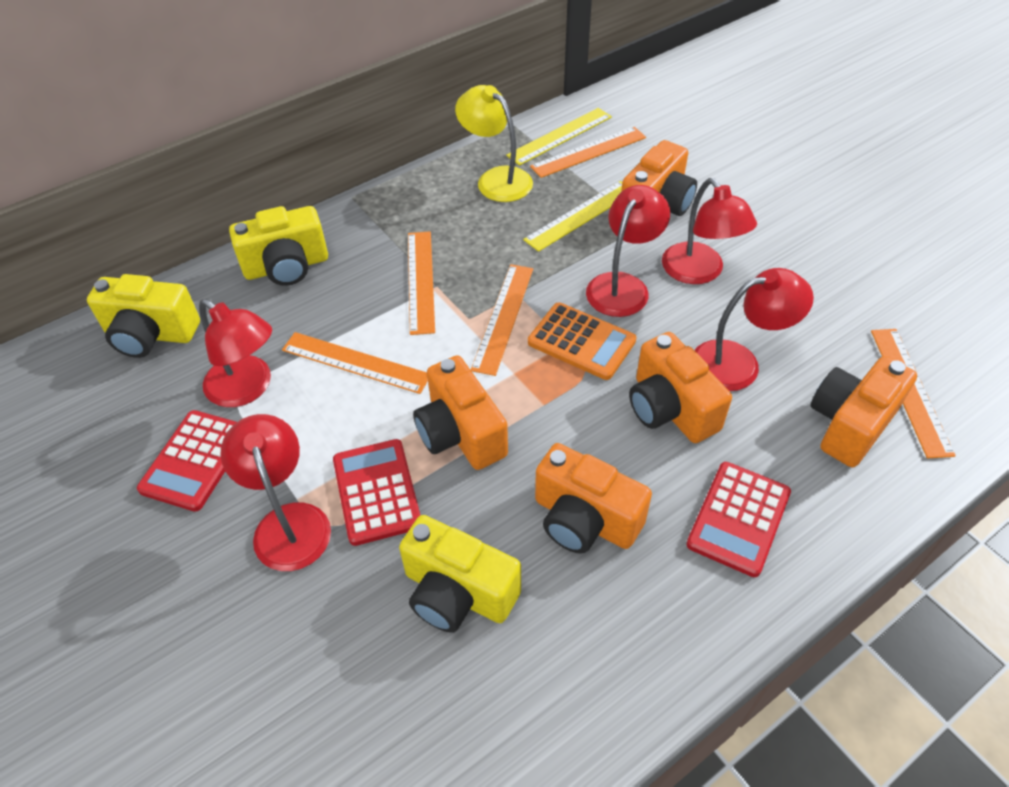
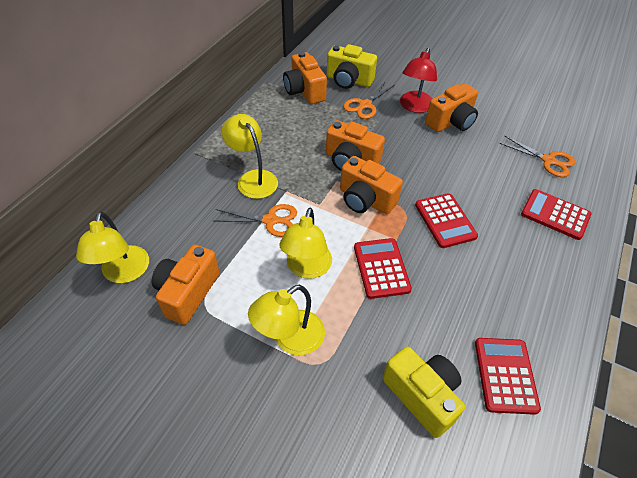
orange calculator: [528,302,637,380] = 1 -> none = 0
orange ruler: [282,332,428,394] [408,231,435,335] [471,264,533,376] [530,127,646,178] [871,329,956,458] = 5 -> none = 0
orange scissors: none = 0 -> [215,204,297,237] [343,81,394,119] [499,136,576,177] = 3
red calculator: [137,410,237,512] [333,439,420,546] [686,462,791,577] = 3 -> [354,238,412,299] [415,193,478,248] [475,338,541,415] [521,189,592,240] = 4
red lamp: [199,299,272,407] [220,414,331,571] [586,185,670,317] [662,178,757,284] [694,268,814,391] = 5 -> [400,48,437,113] = 1
yellow camera: [87,274,200,358] [229,206,328,286] [399,515,521,633] = 3 -> [327,44,377,89] [383,347,465,438] = 2
yellow lamp: [455,85,533,202] = 1 -> [76,211,149,283] [222,114,278,199] [248,285,325,355] [279,208,332,279] = 4
yellow ruler: [506,108,612,166] [523,181,622,252] = 2 -> none = 0

